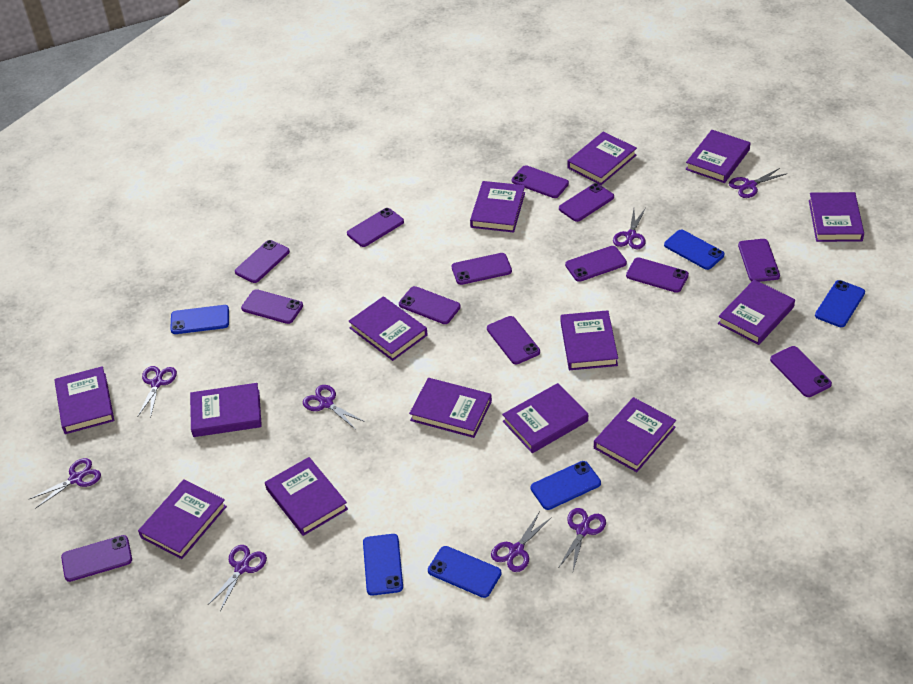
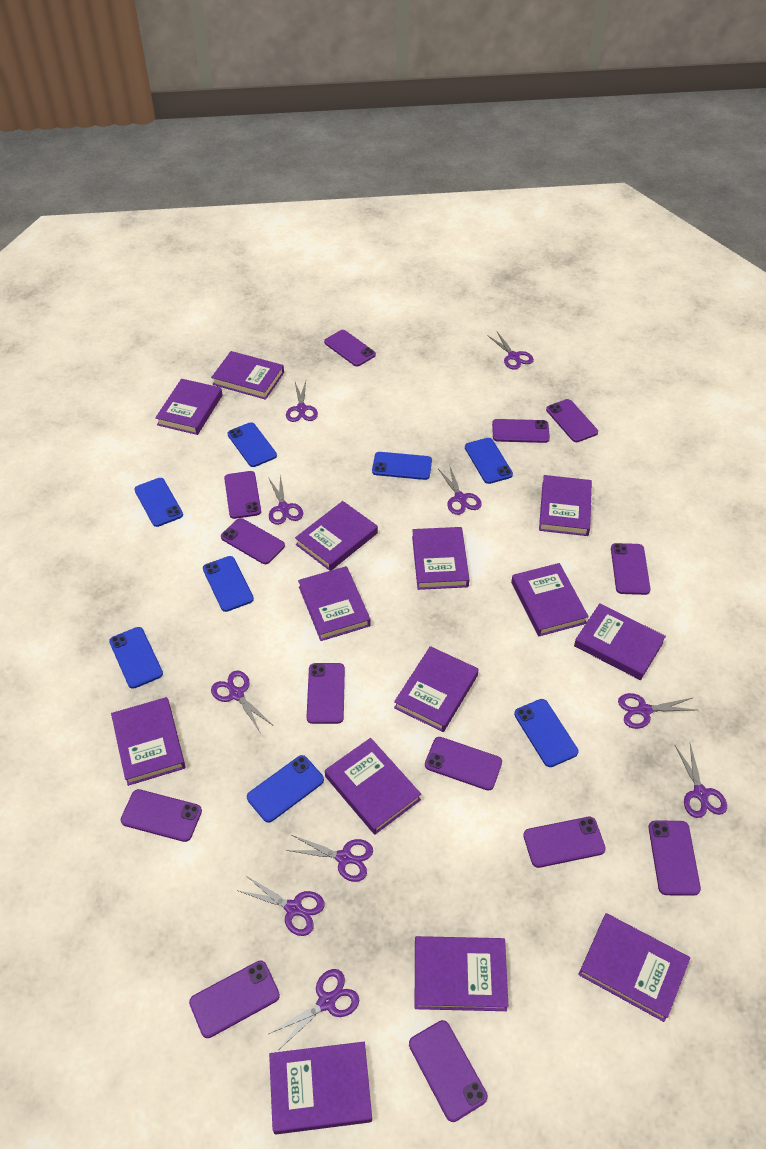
blue phone: [170,305,229,334] [363,534,403,596] [428,546,502,598] [531,461,601,510] [664,230,724,270] [815,280,865,327] = 6 -> [109,627,163,689] [134,478,183,527] [203,556,254,612] [227,422,277,467] [247,755,324,823] [372,452,432,480] [465,438,513,484] [514,699,579,767] = 8
purple scissors: [30,458,101,509] [137,366,177,419] [208,545,267,611] [303,385,365,430] [491,511,552,572] [559,508,606,571] [613,208,646,249] [729,167,788,198] = 8 -> [211,670,272,732] [237,875,325,936] [268,475,303,525] [269,969,359,1049] [286,381,318,422] [286,835,373,882] [438,467,482,515] [487,332,534,370] [618,693,696,729] [675,744,727,818] = 10

